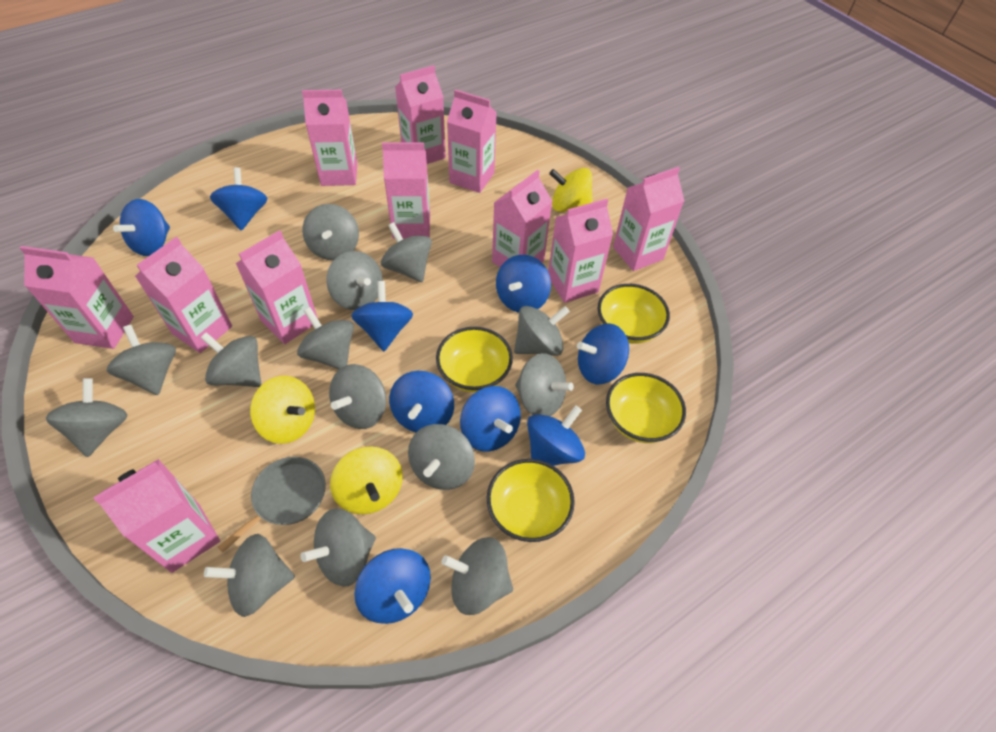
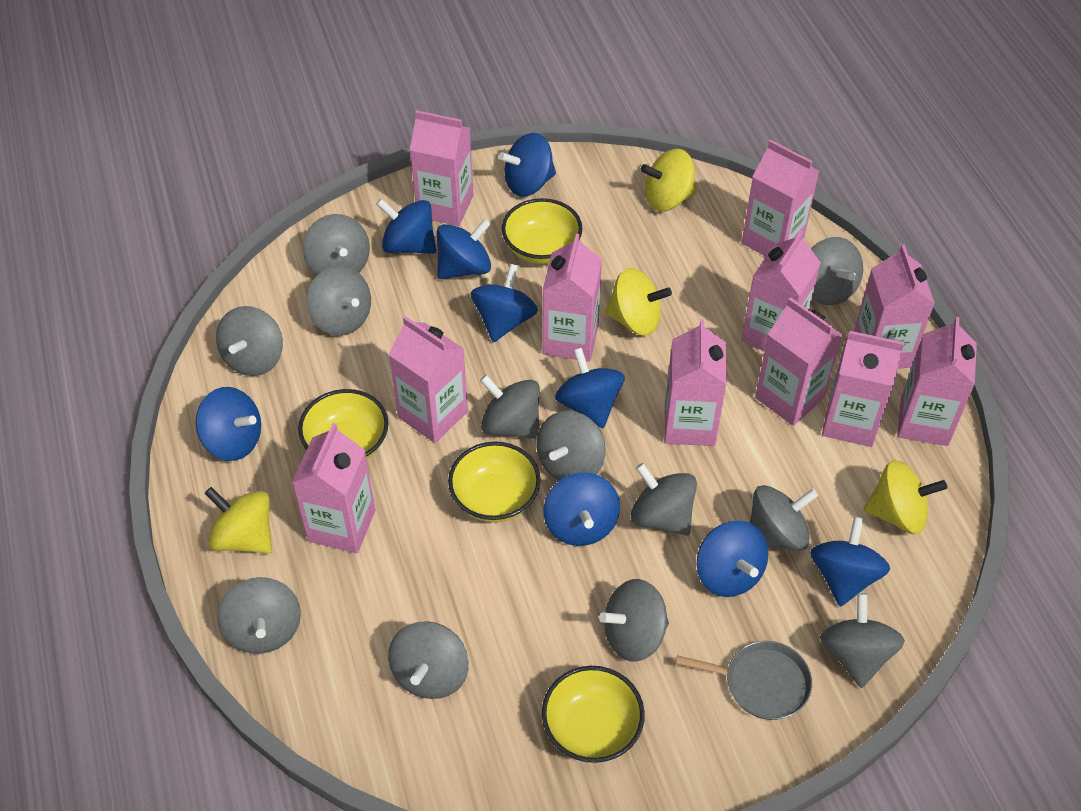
grey spinning top: [46,378,127,457] [107,325,176,395] [200,332,261,387] [204,534,295,617] [297,307,354,369] [300,508,376,586] [302,204,359,260] [326,251,383,310] [329,364,386,429] [381,222,432,282] [408,424,475,490] [441,537,513,615] [514,306,570,356] [515,353,574,416] = 14 -> [216,306,283,376] [217,577,301,654] [302,214,370,276] [307,266,371,336] [388,621,469,699] [480,375,540,439] [536,410,606,481] [599,579,669,662] [631,463,697,536] [750,485,818,551] [811,237,863,305] [820,593,905,688] = 12
yellow spinning top: [250,376,315,444] [330,446,403,514] [549,168,593,212] = 3 -> [205,487,272,553] [605,268,672,336] [640,149,697,211] [864,460,947,534] = 4

